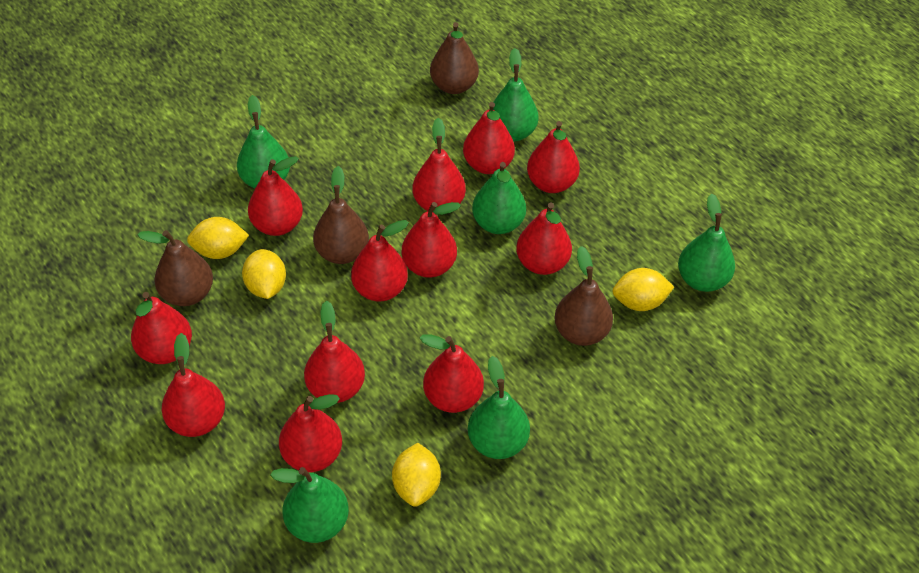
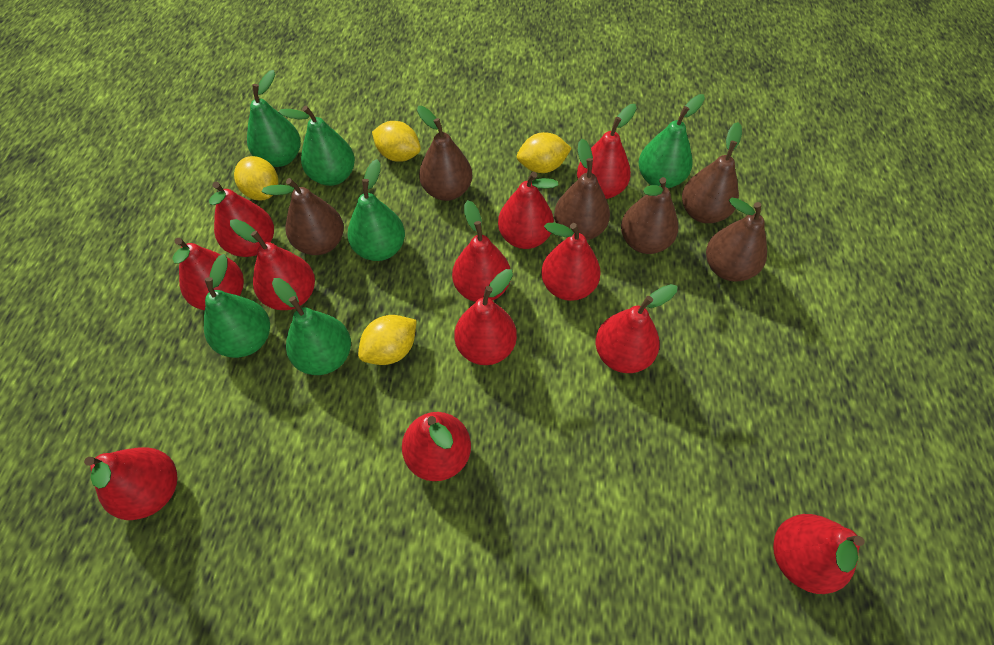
brown pear: [137,230,213,306] [313,166,369,264] [430,22,479,94] [554,246,613,346] = 4 -> [262,178,344,255] [417,106,472,201] [554,139,610,240] [621,177,678,254] [682,122,742,223] [706,198,767,282] = 6

